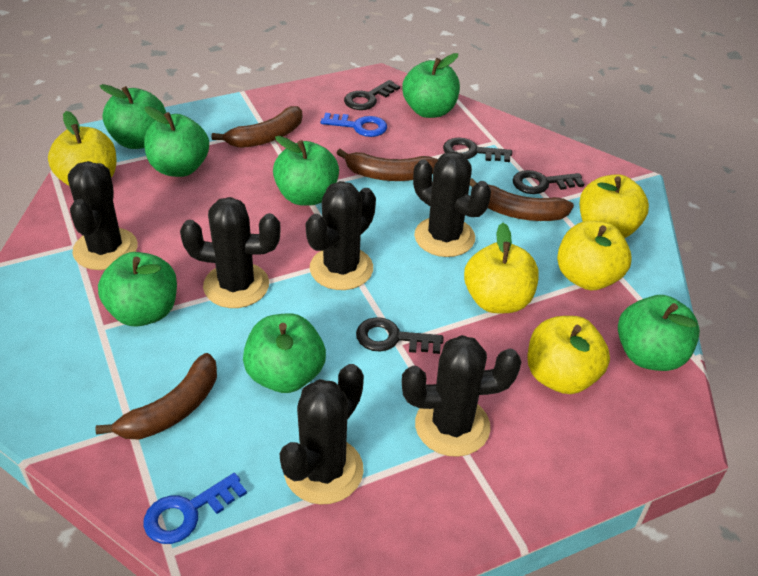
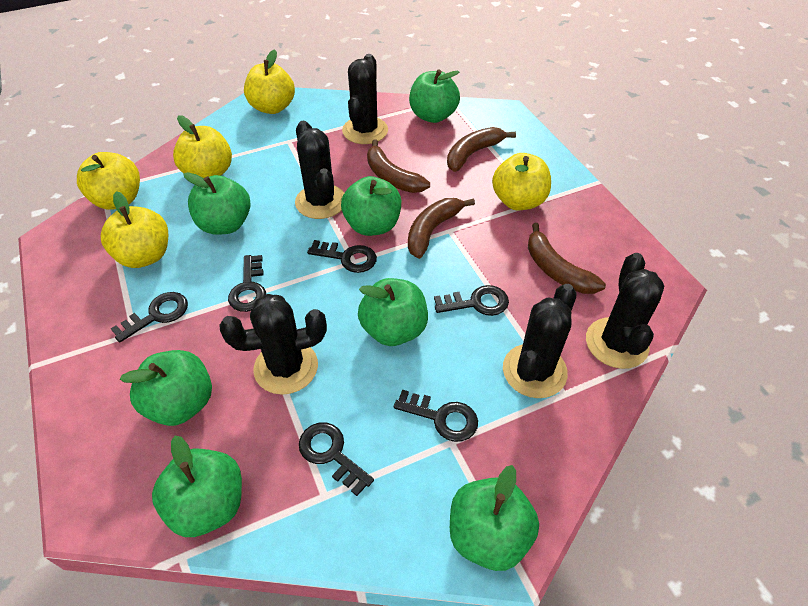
black cactus: [68,161,138,270] [180,197,281,308] [280,364,364,504] [305,181,376,290] [402,335,521,457] [413,152,491,257] = 6 -> [219,294,327,395] [295,121,344,219] [342,54,388,144] [503,284,577,398] [586,253,664,369] = 5
black key: [344,80,400,110] [356,317,444,354] [443,138,512,162] [513,170,584,194] = 4 -> [111,292,188,343] [228,255,266,312] [299,423,374,496] [307,240,377,273] [394,390,478,442] [434,285,509,316] = 6
blue key: [144,473,247,544] [321,113,387,137] = 2 -> none = 0

